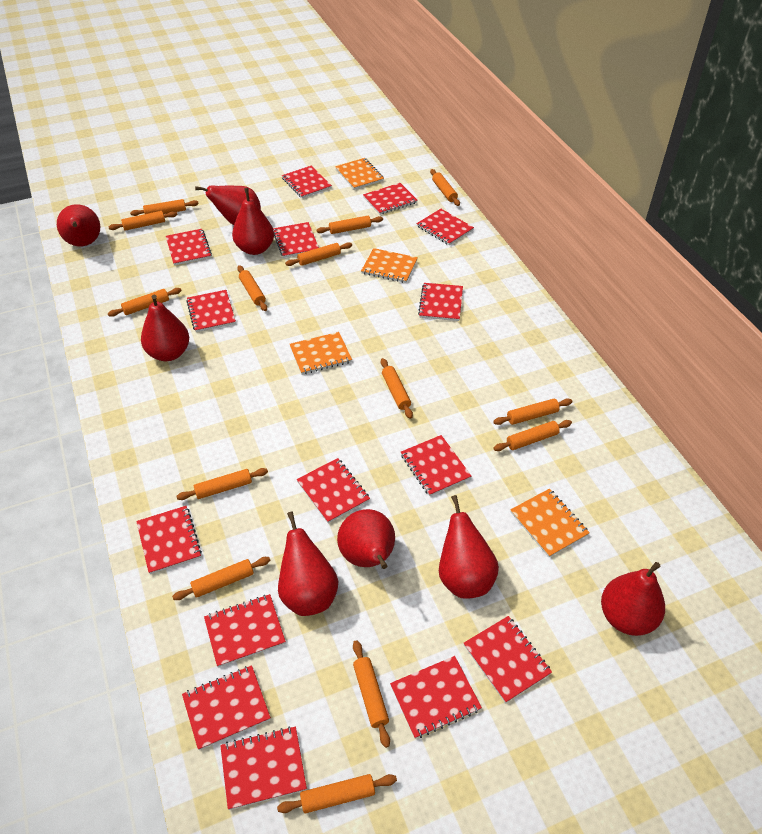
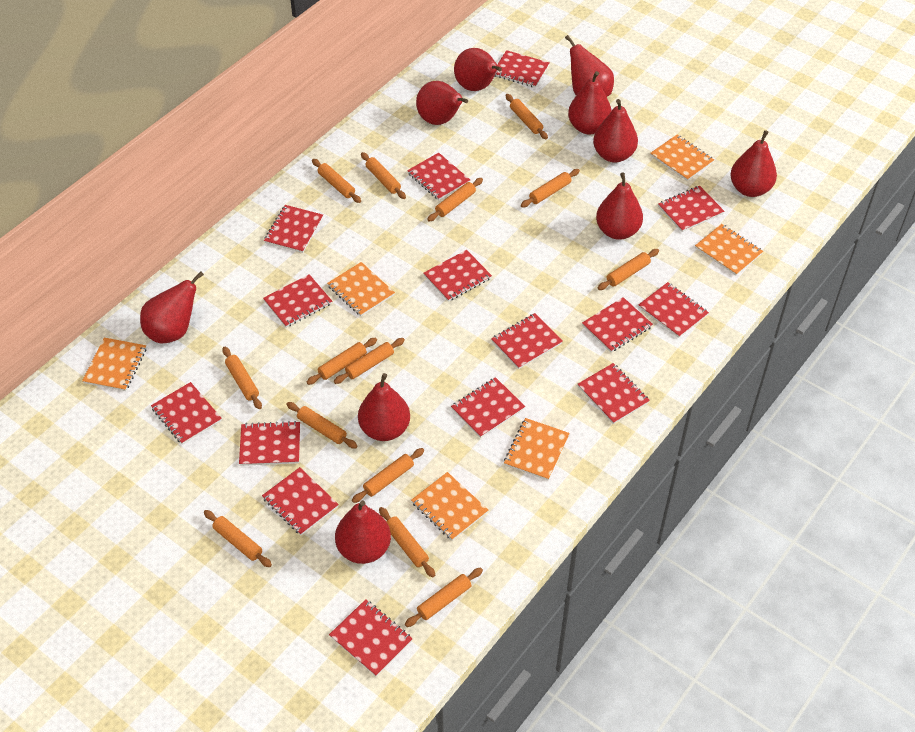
orange notebook: [290,332,352,375] [335,158,384,190] [361,248,418,283] [510,489,590,557] = 4 -> [82,338,146,391] [327,262,395,316] [411,472,488,541] [504,418,570,480] [650,134,714,181] [695,224,763,276] = 6
red pear: [57,204,100,246] [141,295,189,361] [195,185,261,225] [232,188,274,255] [278,511,338,616] [337,509,395,569] [439,495,499,599] [601,562,665,636] = 8 -> [140,271,204,343] [335,500,391,564] [358,373,410,441] [416,81,468,125] [454,48,502,91] [565,35,614,97] [568,71,612,134] [593,99,638,163] [596,172,643,240] [730,130,777,197] = 10

